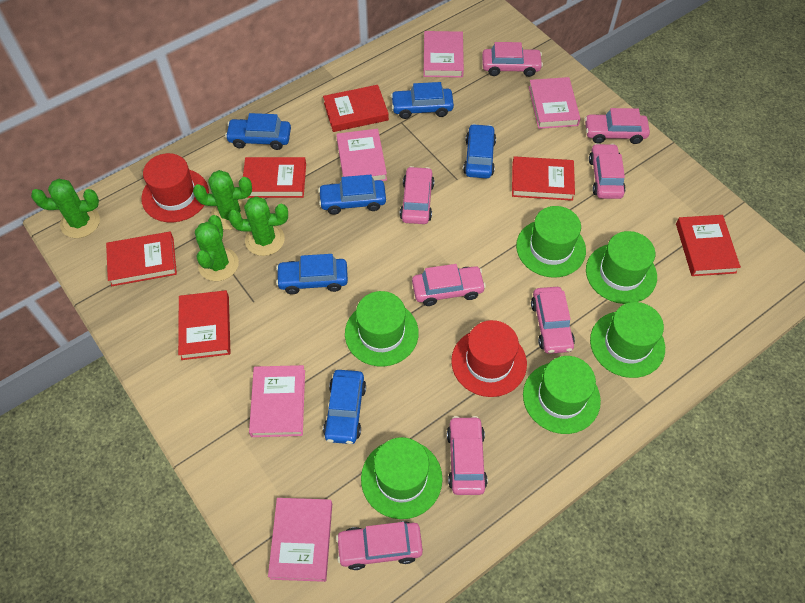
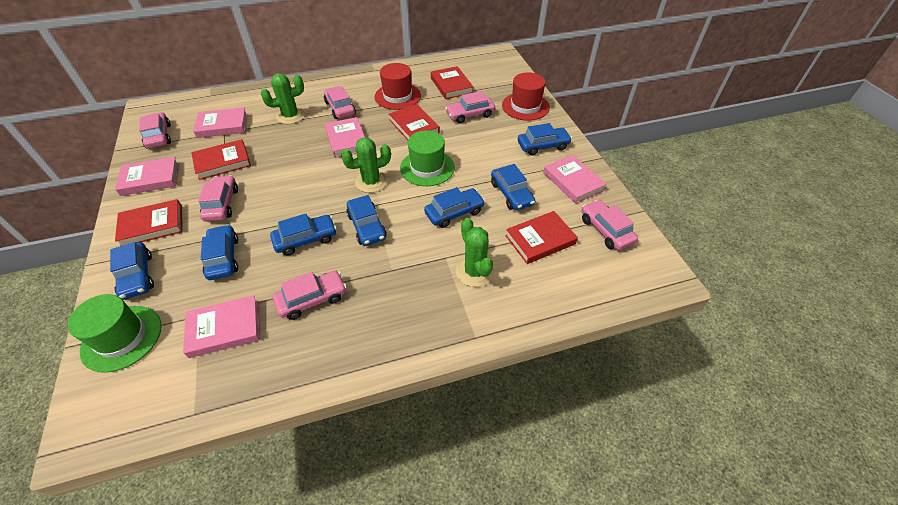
blue car: [225,113,291,150] [276,254,348,294] [318,175,386,215] [323,370,366,444] [391,82,454,119] [463,124,496,178] = 6 -> [110,242,154,300] [201,224,238,280] [270,214,337,256] [346,195,387,246] [424,187,485,228] [491,164,535,210] [518,123,572,155] = 7
green cactus: [31,179,100,238] [193,170,252,230] [195,215,239,281] [228,196,288,256] = 4 -> [261,73,305,124] [341,137,391,193] [456,218,494,287] = 3
green hat: [345,291,419,366] [361,437,443,519] [516,206,586,278] [523,356,601,434] [586,231,657,304] [590,302,665,378] = 6 -> [68,294,161,373] [400,130,455,186] = 2
pink car: [336,521,423,570] [400,166,434,224] [412,264,486,306] [447,416,488,495] [482,42,543,77] [531,287,575,354] [585,108,650,144] [589,143,626,199] = 8 -> [139,112,171,149] [198,175,238,221] [273,270,347,320] [324,86,356,119] [445,91,495,124] [582,200,638,250] = 6
red book: [106,232,177,286] [178,290,230,360] [243,157,306,198] [323,85,389,132] [512,156,575,201] [676,215,741,276] = 6 -> [115,199,182,246] [191,139,251,180] [389,104,440,140] [431,66,473,99] [505,211,578,264] = 5

